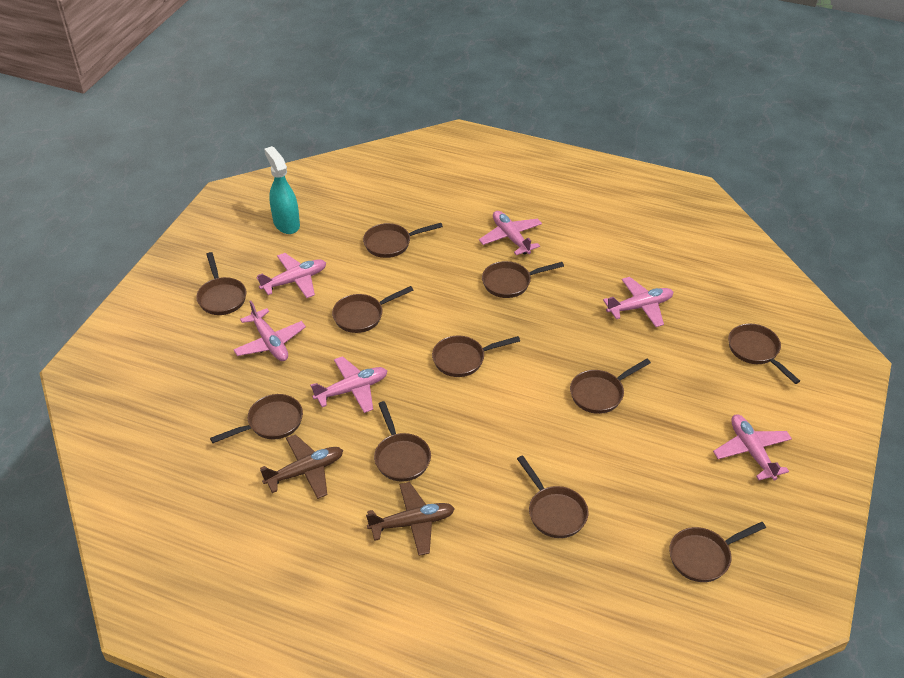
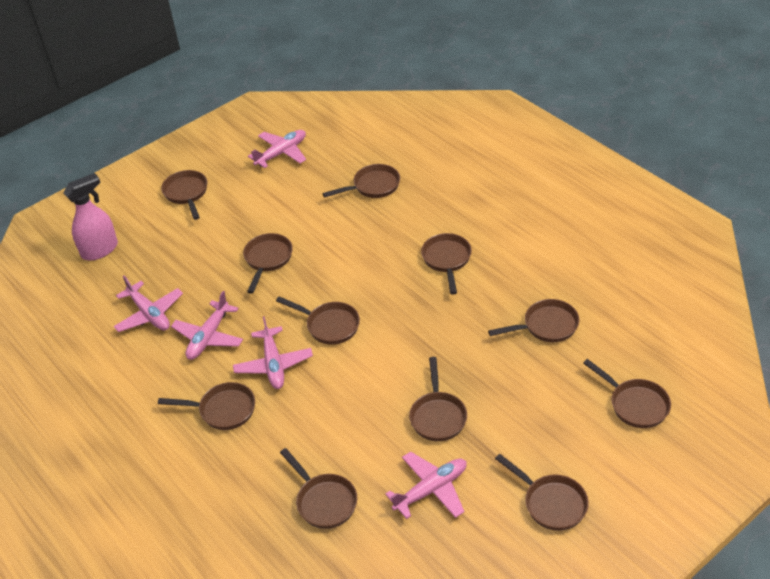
brown plane: [260,434,343,499] [366,482,455,556] = 2 -> none = 0
pink plane: [233,301,306,361] [256,253,326,298] [310,356,387,413] [479,211,542,255] [603,277,673,327] [713,414,792,481] = 6 -> [114,276,183,332] [171,291,243,360] [233,316,313,389] [248,130,306,168] [385,452,467,519] = 5
pink spray bottle: none = 0 -> [63,173,118,261] = 1
turquoise spray bottle: [264,146,300,234] = 1 -> none = 0

